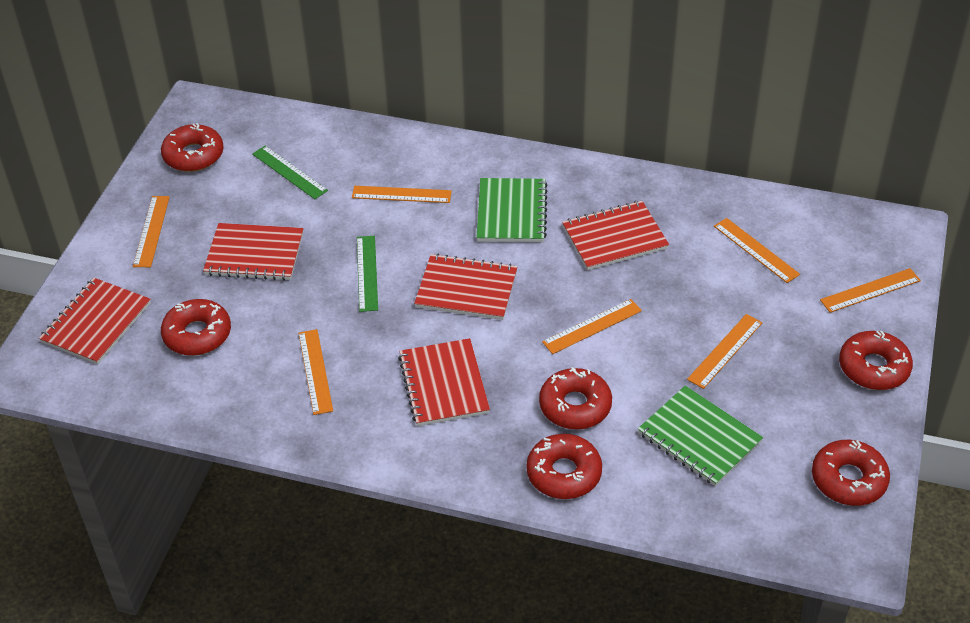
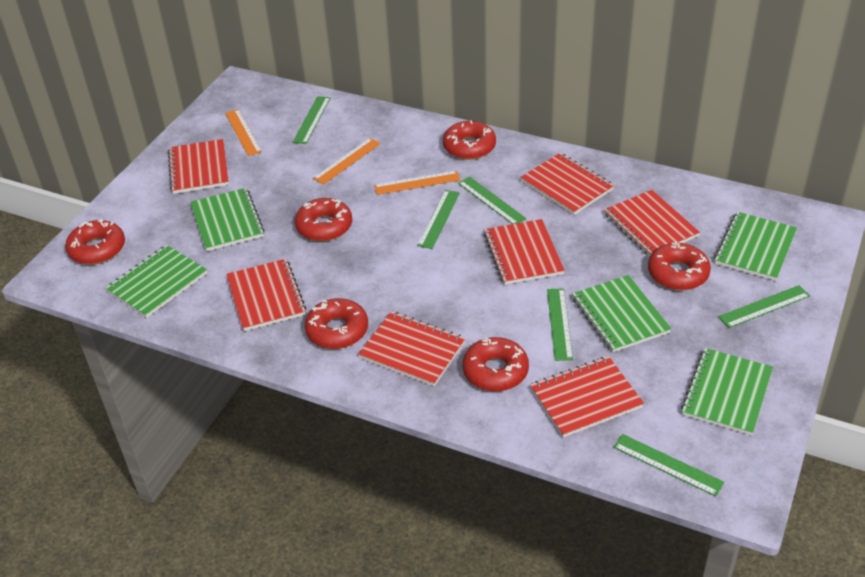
green notebook: [476,178,548,242] [638,386,763,486] = 2 -> [106,245,207,318] [190,188,264,251] [572,275,671,352] [681,348,773,436] [714,212,797,281] = 5
green ruler: [252,146,328,199] [357,236,378,312] = 2 -> [293,96,330,144] [417,190,460,249] [458,177,527,224] [547,288,573,361] [614,434,724,497] [719,285,810,328] = 6
orange ruler: [133,196,170,267] [299,329,333,415] [352,186,452,203] [542,299,642,354] [687,314,762,389] [714,218,800,283] [820,268,921,313] = 7 -> [225,109,262,156] [313,138,381,185] [374,170,461,195] = 3
red notebook: [39,278,151,364] [203,223,303,281] [398,338,490,426] [414,254,518,320] [562,201,669,270] = 5 -> [168,139,229,194] [226,259,306,331] [358,311,466,386] [484,219,565,285] [520,153,614,215] [530,356,644,437] [604,190,700,256] = 7

